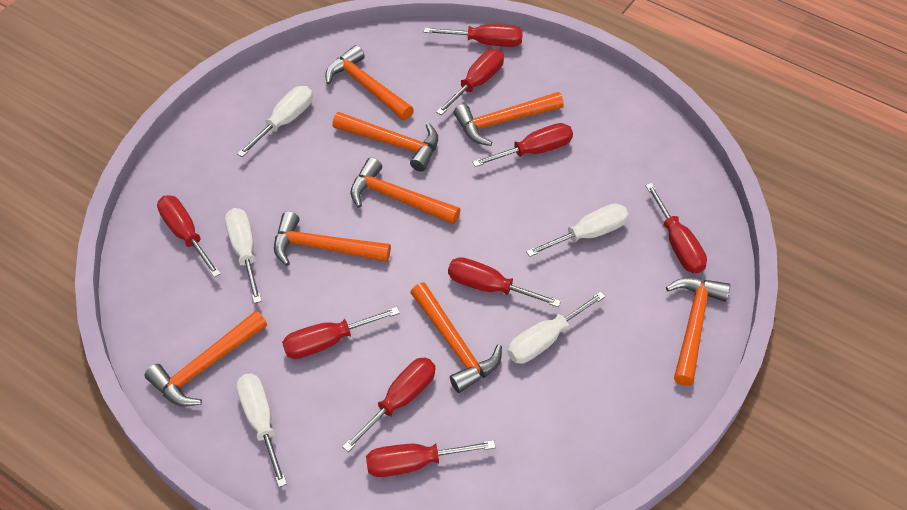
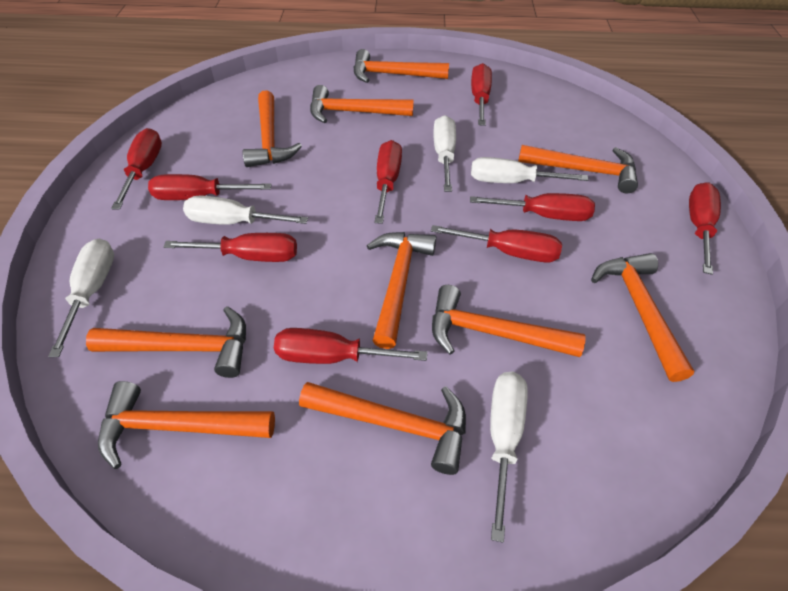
orange hammer: [145,311,267,407] [274,211,391,266] [325,45,414,120] [332,112,438,172] [350,157,460,224] [410,283,502,393] [454,92,564,146] [666,277,730,386] = 8 -> [86,306,246,378] [98,381,275,469] [243,91,302,167] [299,382,466,475] [310,85,414,123] [354,49,449,83] [367,232,436,349] [432,285,586,357] [518,145,638,193] [591,253,694,382] = 10

